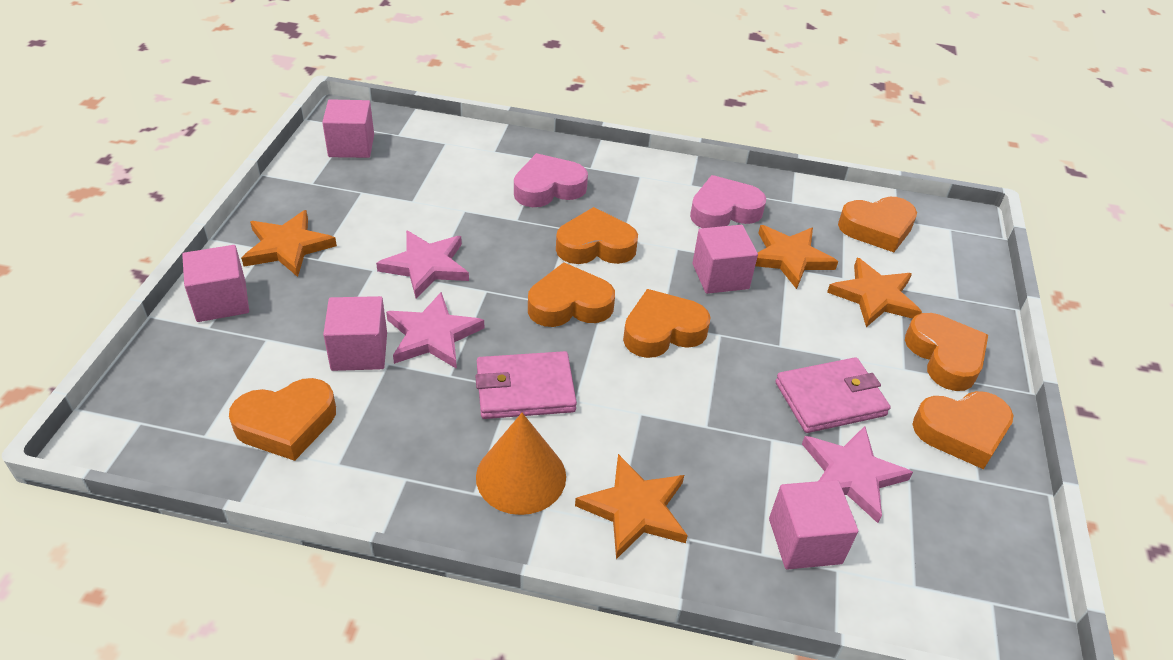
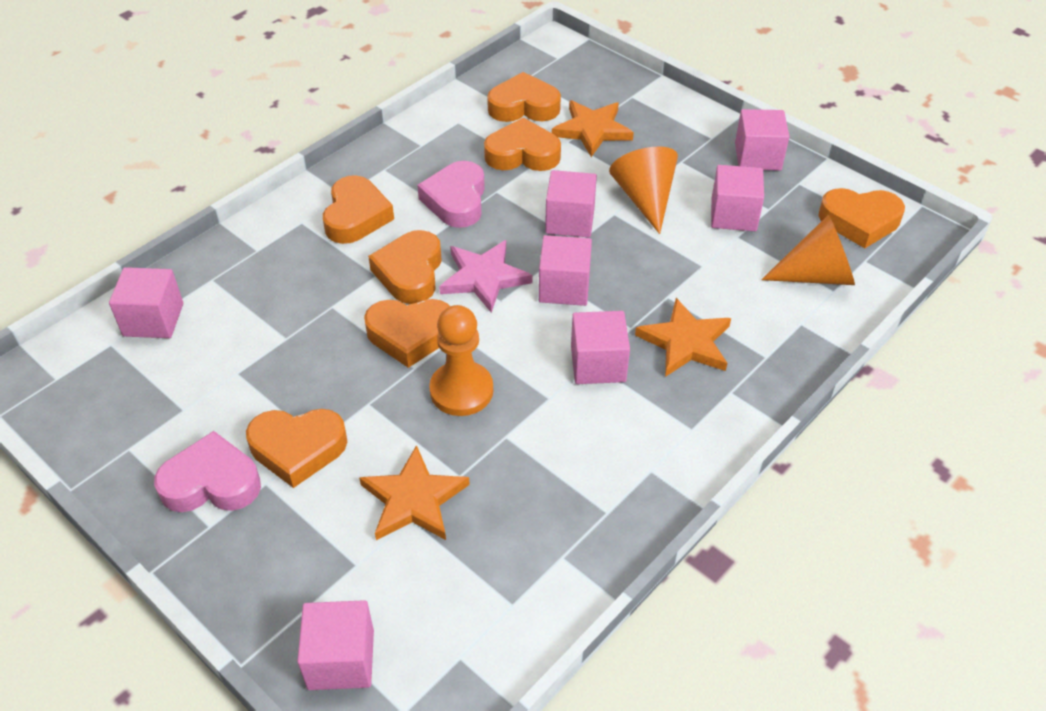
orange cone: [476,413,566,515] = 1 -> [609,147,678,234] [761,215,855,285] = 2
orange pawn: none = 0 -> [429,305,493,416] = 1
orange star: [241,210,337,277] [575,454,688,559] [755,225,838,289] [827,258,922,327] = 4 -> [359,445,470,540] [552,100,634,157] [635,298,731,377] = 3
pink cube: [182,245,249,322] [322,99,374,158] [323,296,387,371] [692,225,758,294] [769,480,858,570] = 5 -> [109,267,183,338] [297,600,374,690] [539,235,592,306] [545,170,597,237] [571,311,630,384] [711,165,764,231] [735,109,790,171] = 7
pink star: [376,230,469,298] [386,292,484,369] [802,426,913,523] = 3 -> [439,240,532,313] = 1
pink wallet: [475,351,577,419] [775,357,891,433] = 2 -> none = 0

